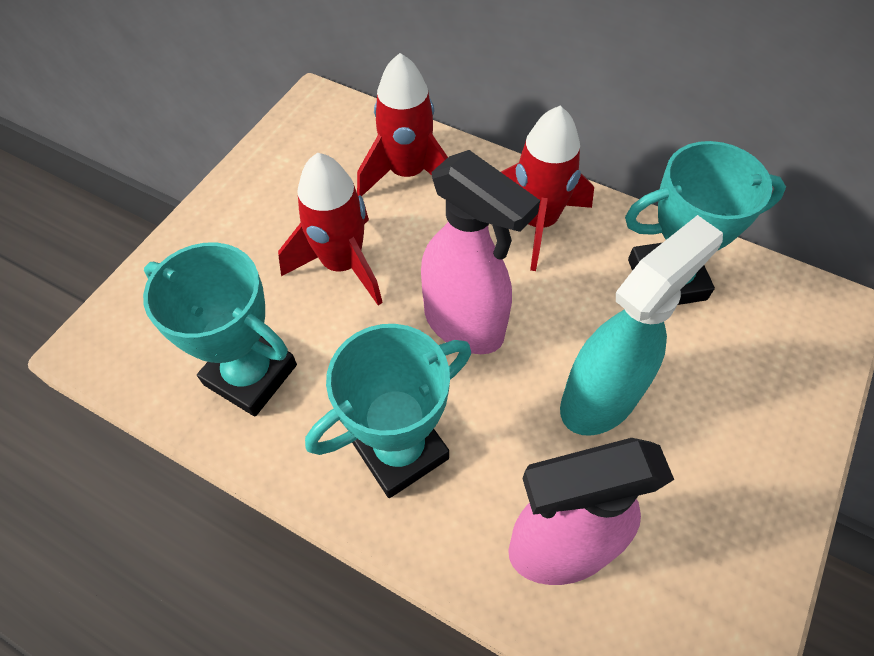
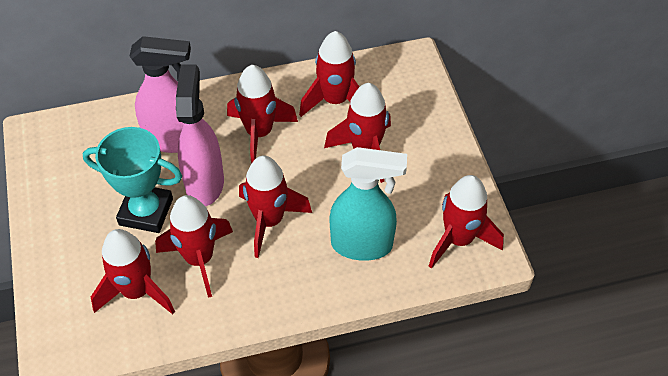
red rocket: [278,153,383,306] [357,53,448,196] [501,106,594,271] = 3 -> [91,229,175,314] [155,195,233,298] [227,65,298,164] [239,155,312,258] [299,31,359,117] [324,83,391,183] [429,175,504,269] = 7
turquoise trophy: [143,242,297,416] [305,324,471,498] [625,141,786,305] = 3 -> [83,127,182,233] = 1

